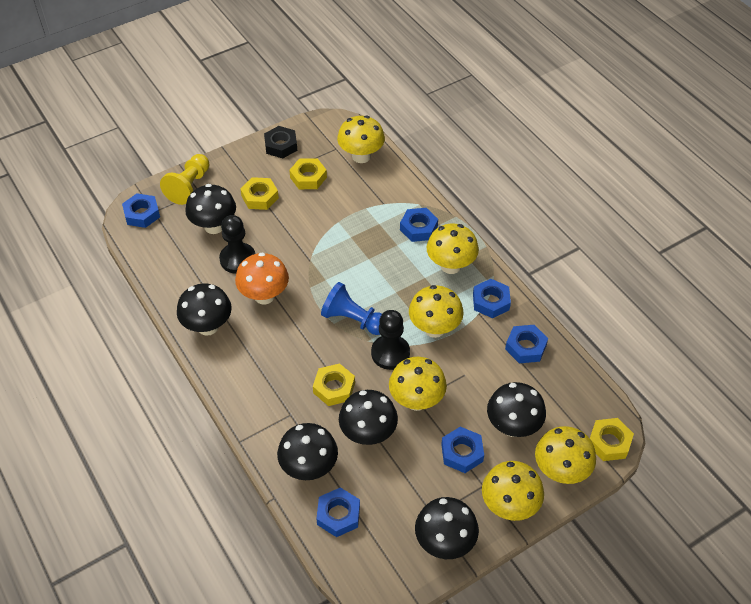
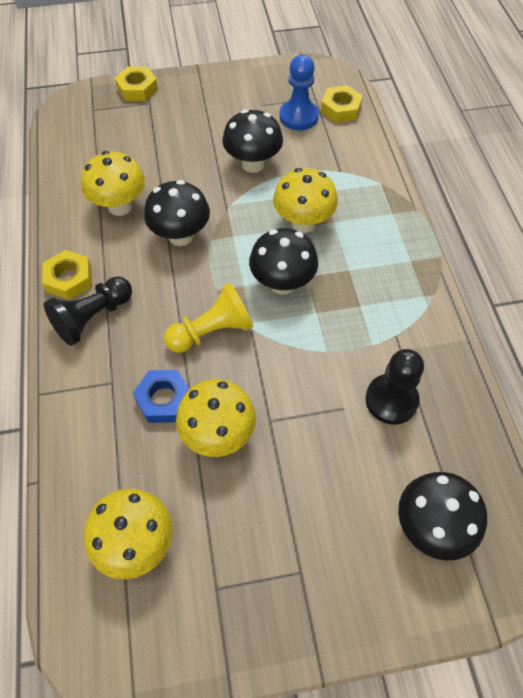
black mushroom: [177,283,232,336] [185,184,236,234] [277,423,338,480] [339,390,398,445] [415,497,479,559] [487,382,546,437] = 6 -> [144,180,210,246] [223,109,283,173] [249,228,318,294] [398,472,487,560] = 4
black nut: [264,126,297,158] = 1 -> none = 0
blue nut: [122,193,160,228] [316,487,360,537] [400,208,438,242] [441,427,484,473] [473,279,511,318] [505,325,548,363] = 6 -> [133,370,190,423] = 1
orange mushroom: [235,252,289,304] = 1 -> none = 0
yellow mushroom: [337,115,385,163] [389,357,447,411] [409,285,464,338] [427,224,479,274] [482,461,544,521] [535,426,596,484] = 6 -> [81,151,145,216] [84,489,173,579] [176,379,256,457] [273,168,338,233] = 4
yellow nut: [240,177,279,210] [289,158,327,189] [313,363,355,406] [590,418,634,461] = 4 -> [42,250,92,300] [115,67,158,101] [321,85,363,123] = 3

